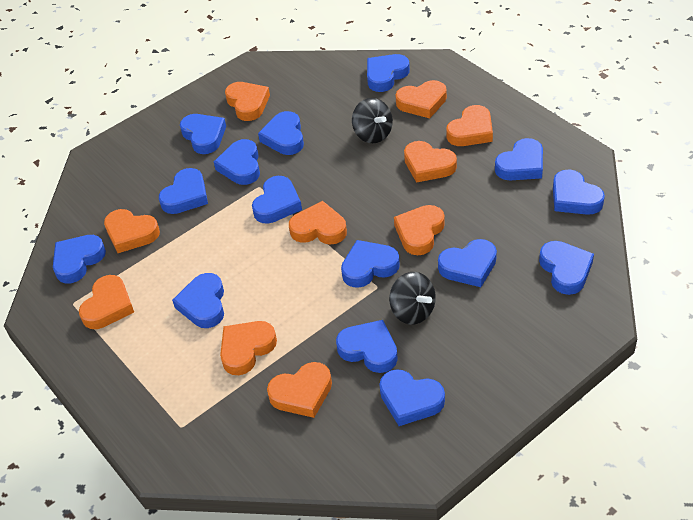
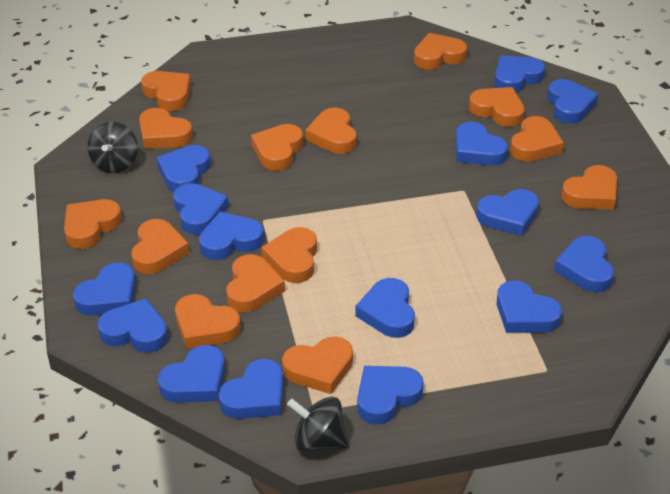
orange heart: [79,275,134,329] [104,209,160,253] [220,321,277,375] [225,82,270,121] [267,362,332,418] [289,201,347,245] [394,205,445,255] [395,80,447,118] [404,141,457,183] [446,105,493,146] = 10 -> [64,199,122,249] [131,219,189,274] [139,108,193,149] [141,71,191,111] [175,294,240,348] [226,254,285,312] [251,124,303,171] [261,227,317,283] [282,336,353,394] [305,108,356,154] [414,33,467,70] [469,87,525,127] [510,116,564,162] [561,165,617,210] = 14

